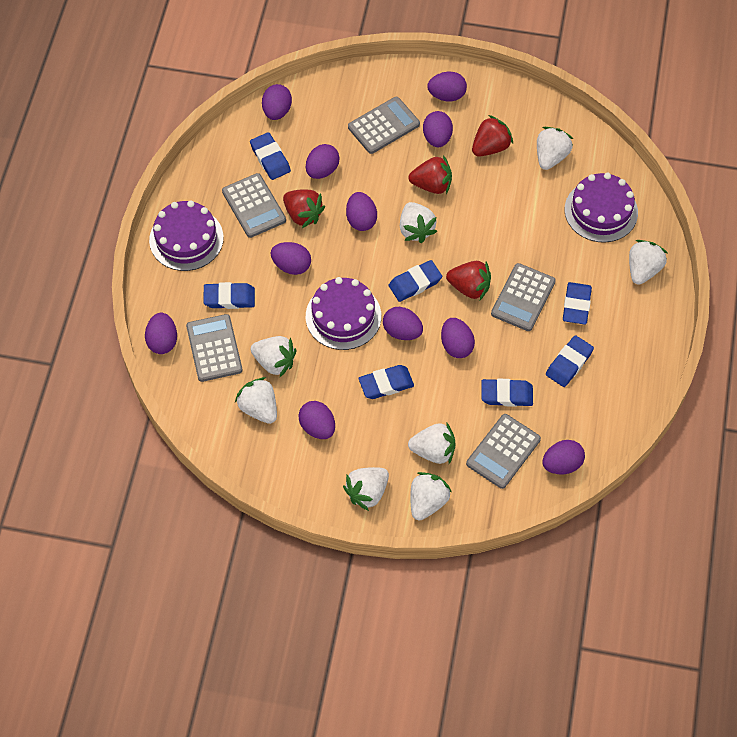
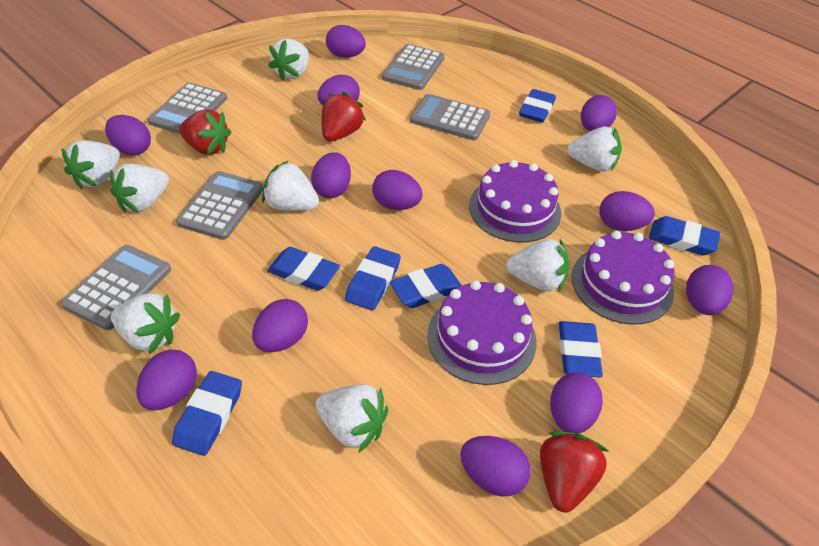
purple egg: [145,313,177,354] [262,84,292,120] [270,242,311,275] [298,401,335,439] [306,144,340,179] [346,192,377,231] [383,307,423,340] [423,111,453,147] [427,72,467,101] [441,318,475,358] [542,440,585,474] = 11 -> [105,115,151,155] [136,350,197,410] [252,299,308,352] [311,152,351,198] [317,75,360,105] [326,25,366,58] [372,170,422,210] [460,436,531,496] [550,373,603,434] [581,95,617,131] [600,191,655,231] [686,265,734,315] = 12
red strawberry: [283,189,325,228] [408,155,452,194] [446,261,491,300] [472,115,513,157] = 4 -> [179,109,231,155] [321,92,366,141] [540,431,609,513] = 3

